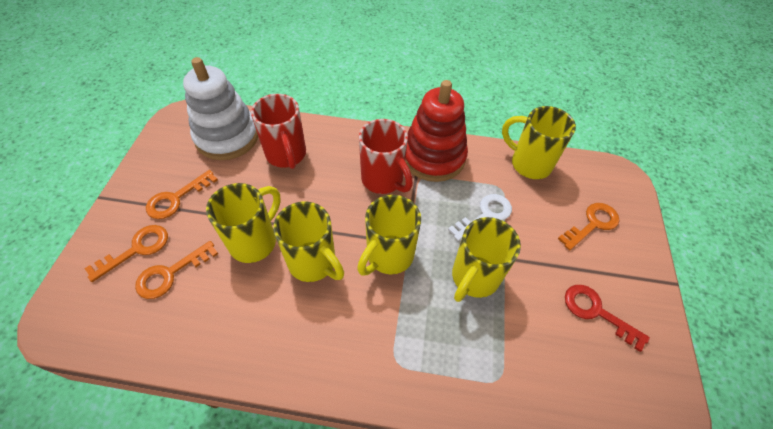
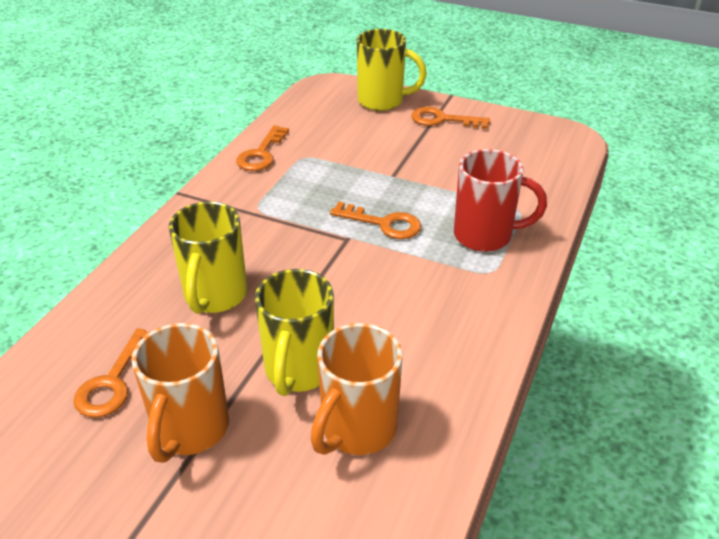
orange mug: none = 0 -> [132,323,229,463] [311,323,403,455] = 2
red key: [565,285,650,352] = 1 -> none = 0
red mug: [251,94,306,169] [359,119,413,194] = 2 -> [454,149,547,252] = 1
red stacking toy: [405,80,468,182] = 1 -> none = 0
white key: [448,194,512,241] = 1 -> none = 0
white stacking toy: [183,57,258,160] = 1 -> none = 0
yellow mug: [206,183,281,263] [273,201,344,282] [357,195,421,276] [452,217,521,302] [502,106,576,179] = 5 -> [169,202,247,314] [255,269,334,396] [357,29,427,111] = 3

